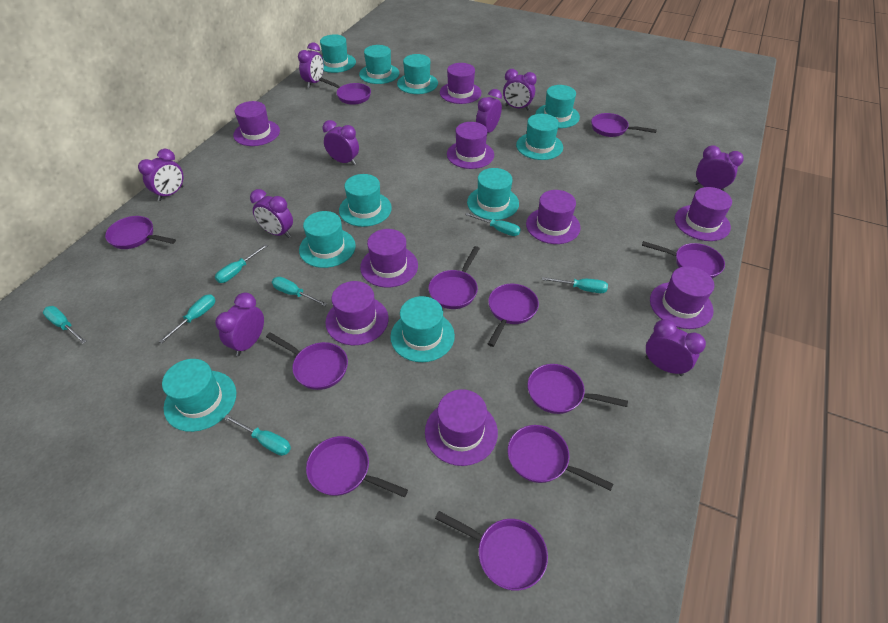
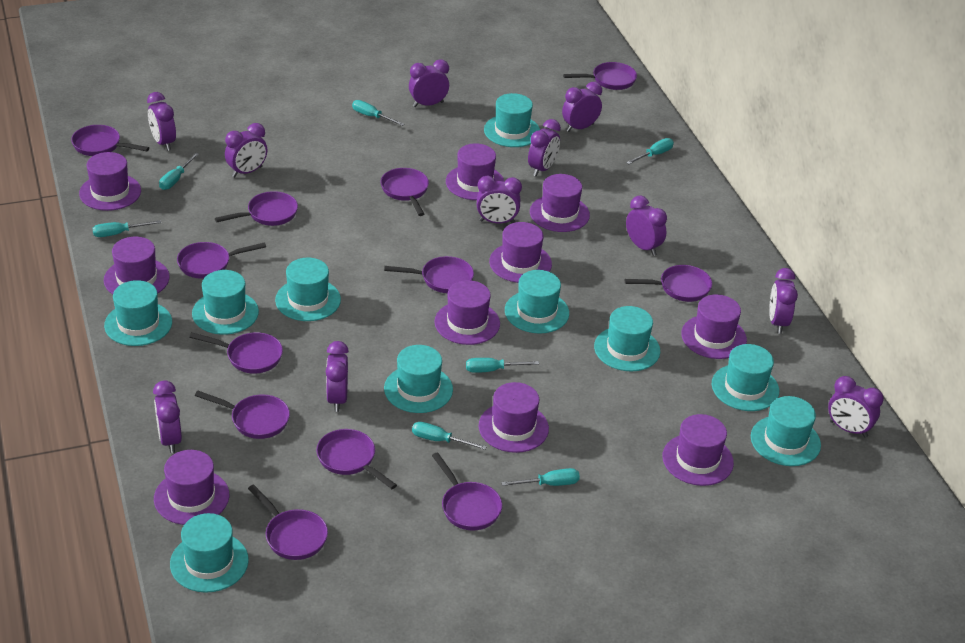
purple clock: [138,149,184,201] [215,293,264,356] [250,189,293,238] [298,42,324,88] [323,120,359,165] [476,89,502,133] [503,69,537,110] [646,319,706,376] [695,145,744,191] = 9 -> [147,92,176,151] [153,381,182,453] [225,123,268,177] [326,341,349,412] [409,59,449,107] [477,176,522,224] [528,119,561,176] [562,82,602,132] [626,195,667,256] [769,268,798,334] [828,376,884,438] = 11
purple hat: [233,101,280,146] [325,281,389,345] [360,229,418,287] [425,389,498,466] [440,63,482,104] [447,122,494,169] [526,190,581,244] [650,266,714,329] [675,187,732,241] = 9 -> [79,152,141,211] [104,237,170,294] [154,450,229,525] [434,280,500,345] [446,143,505,200] [479,382,549,453] [489,222,552,283] [530,174,590,232] [662,414,734,486] [681,294,747,359] = 10
purple pan: [105,216,176,249] [266,332,348,390] [306,436,408,497] [319,78,371,105] [429,246,480,309] [435,511,548,591] [488,284,539,347] [508,425,613,491] [528,364,628,414] [591,113,657,137] [642,241,725,278] = 11 -> [71,125,149,156] [177,242,266,279] [189,332,283,374] [195,391,290,439] [215,191,298,226] [248,484,328,560] [316,429,397,489] [381,168,429,216] [384,256,474,293] [432,452,502,531] [563,62,637,90] [625,265,712,302] = 12

